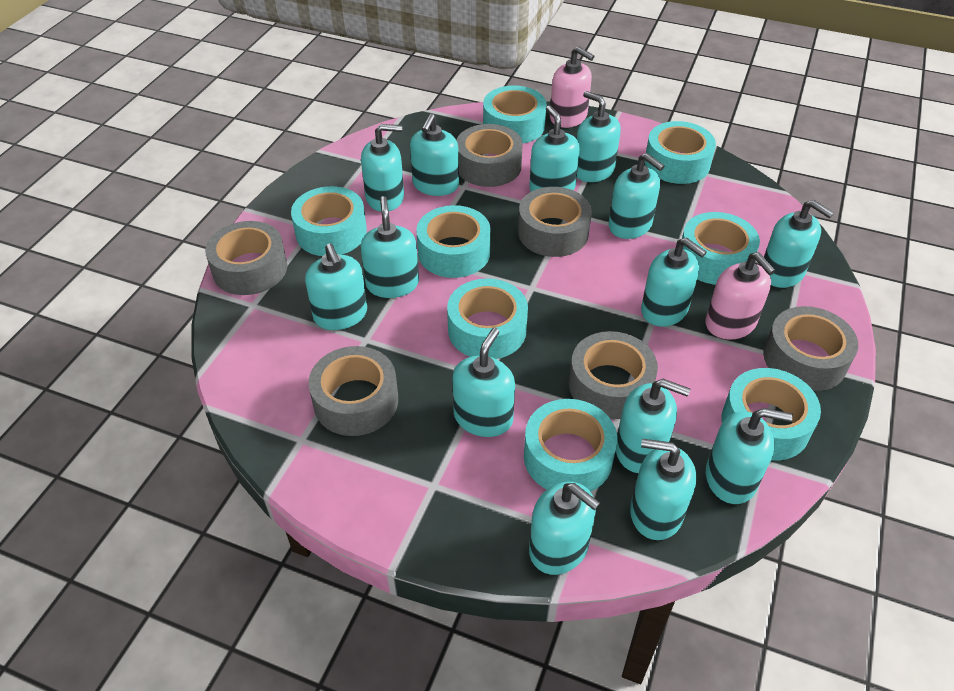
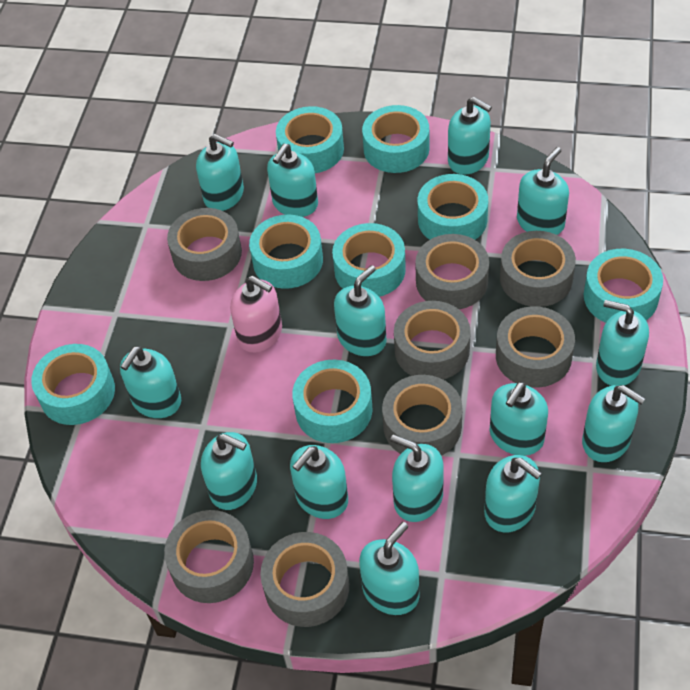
grey tape: [205,221,287,295] [308,346,398,436] [456,124,523,187] [518,187,592,257] [569,331,658,419] [763,306,858,391] = 6 -> [164,510,254,603] [167,208,242,281] [260,532,349,627] [382,375,462,456] [394,301,471,379] [415,234,489,309] [496,306,575,388] [500,231,576,307] = 8
pink soap dispenser: [550,46,594,128] [706,252,775,339] = 2 -> [230,276,282,353] = 1

